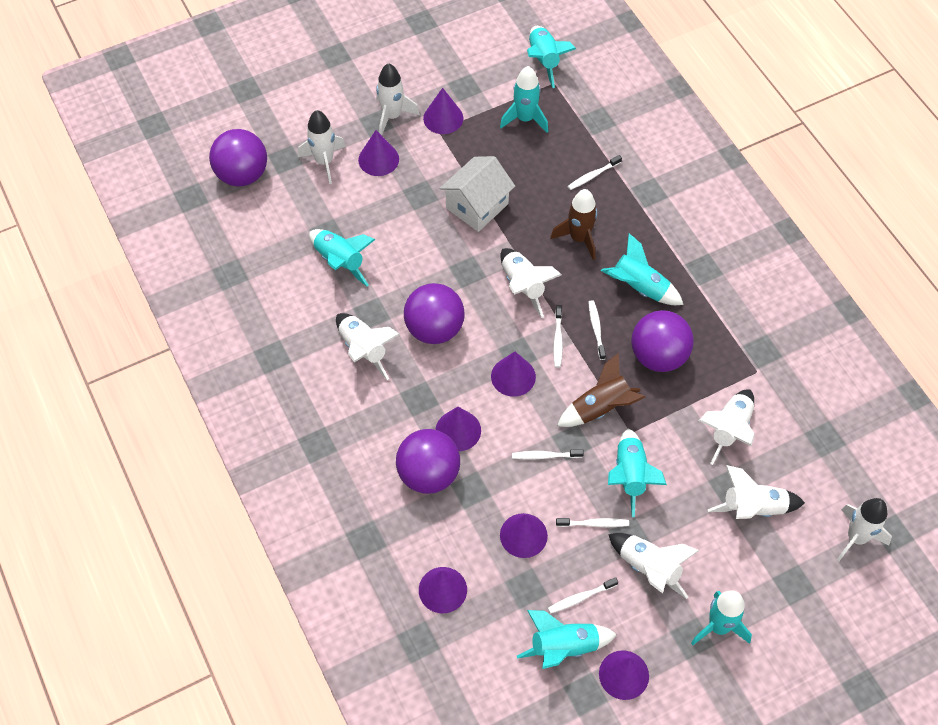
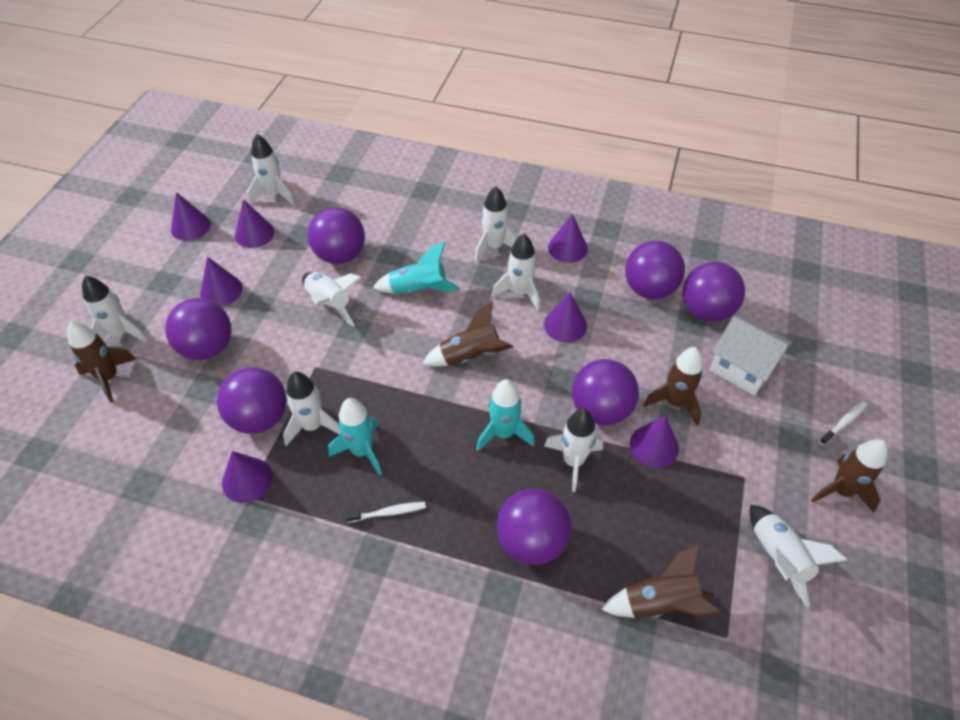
brown rocket: [550,189,597,260] [557,353,646,427] = 2 -> [67,321,136,403] [422,301,513,366] [601,545,720,618] [643,347,703,425] [811,439,888,513] = 5
purple ball: [209,129,267,186] [396,429,460,494] [404,283,465,344] [631,310,694,372] = 4 -> [165,298,231,360] [217,367,286,434] [308,207,365,264] [497,489,571,565] [572,359,639,425] [625,241,685,299] [683,262,745,322] = 7
turquoise rocket: [309,229,376,286] [500,66,548,132] [517,610,617,669] [527,26,576,88] [601,233,684,305] [608,429,667,517] [691,591,752,645] = 7 -> [328,398,382,476] [373,242,460,294] [476,379,535,451] = 3
white toothbrush: [512,449,584,460] [548,577,618,614] [553,305,563,368] [556,518,629,527] [568,155,622,190] [589,300,606,360] = 6 -> [345,502,426,523] [819,401,867,445] = 2

